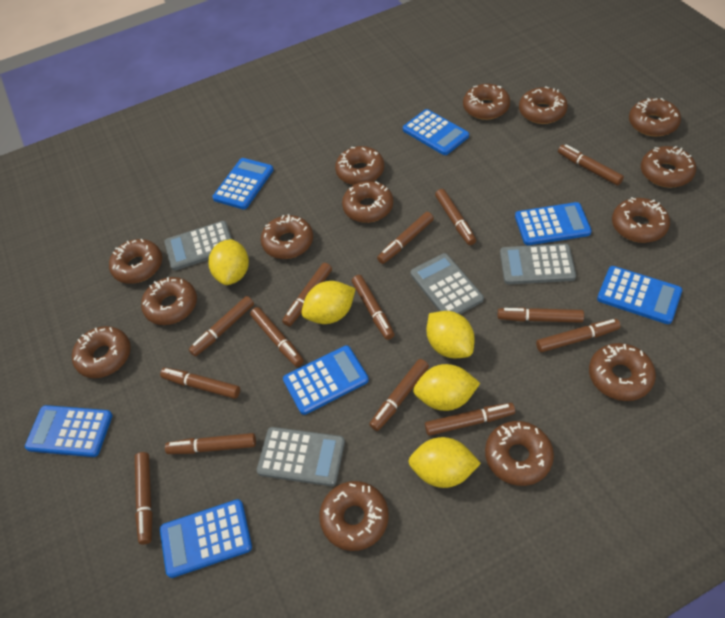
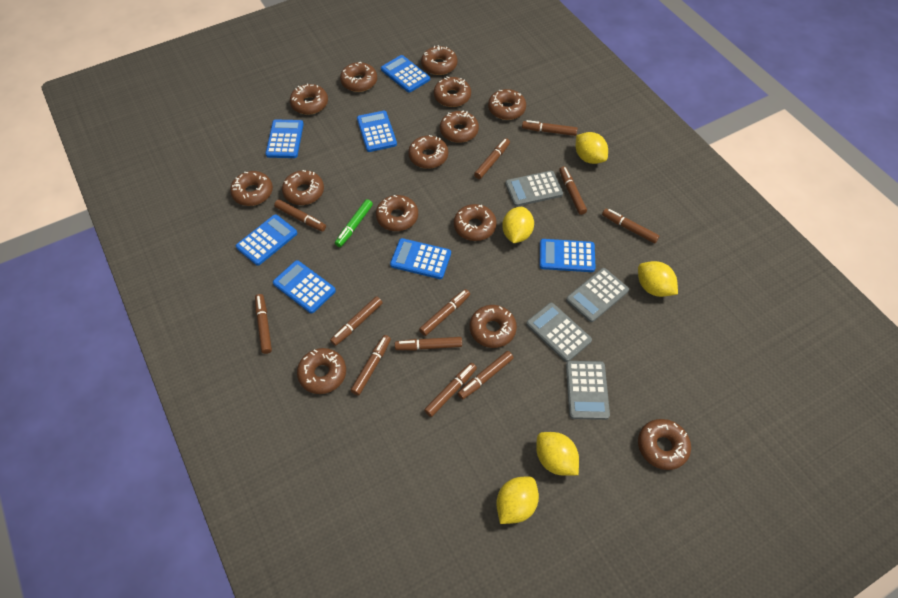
brown marker: [135,452,153,545] [160,368,240,399] [165,433,256,454] [189,296,254,357] [250,307,304,367] [282,263,332,326] [352,275,395,340] [369,359,429,431] [377,212,434,264] [425,403,515,436] [435,189,476,245] [498,307,584,323] [536,319,620,352] [558,144,624,185] = 14 -> [255,294,272,354] [274,199,326,231] [330,296,383,346] [351,335,391,395] [395,337,462,350] [419,289,470,336] [424,363,477,417] [458,351,514,399] [474,138,510,179] [522,120,578,136] [559,166,587,215] [602,208,659,243] = 12
green marker: none = 0 -> [335,199,373,247] = 1

